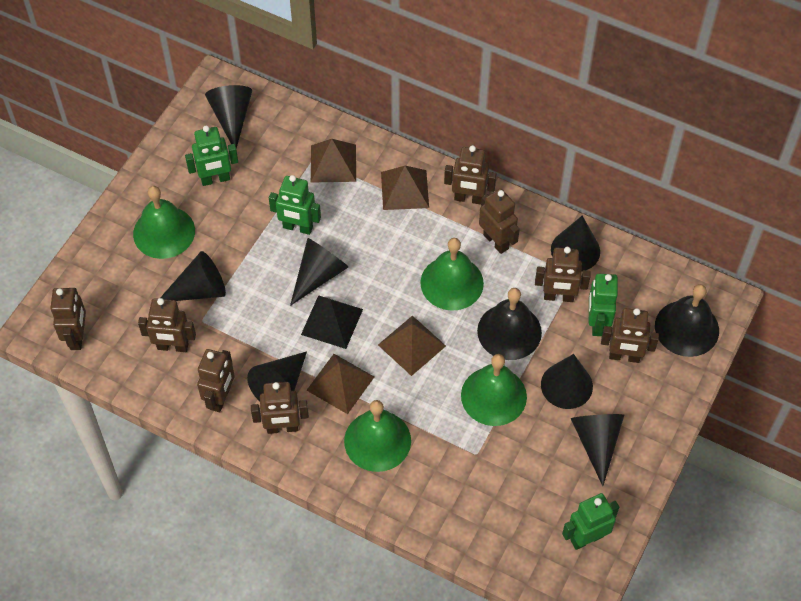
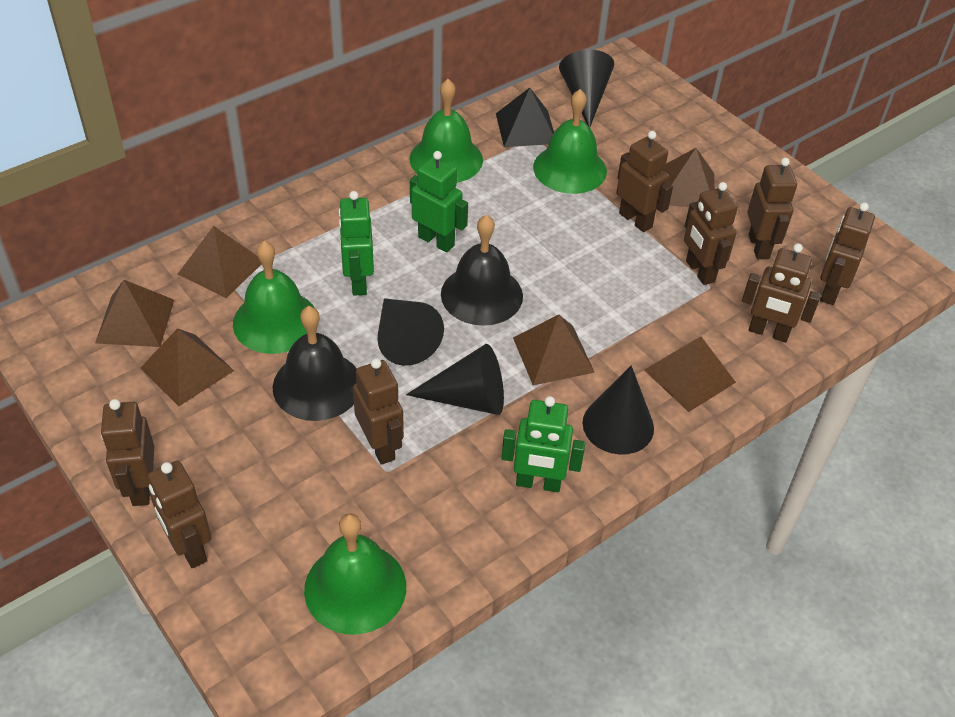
black cone: [160,251,226,301] [205,85,252,149] [247,351,307,401] [290,238,348,306] [541,354,593,409] [551,216,600,271] [571,414,624,486] = 7 -> [377,298,444,366] [406,344,504,415] [559,50,614,127] [583,366,654,455] = 4
brown pyramid: [307,354,374,414] [311,139,356,183] [378,316,446,376] [381,166,429,210] = 4 -> [95,280,174,347] [140,328,234,406] [178,226,261,298] [513,314,595,385] [644,336,736,412] [664,148,715,207] = 6
green robot: [185,126,238,186] [269,175,321,235] [562,493,619,550] [589,274,618,336] = 4 -> [338,191,374,296] [410,151,468,253] [502,396,585,492] = 3

